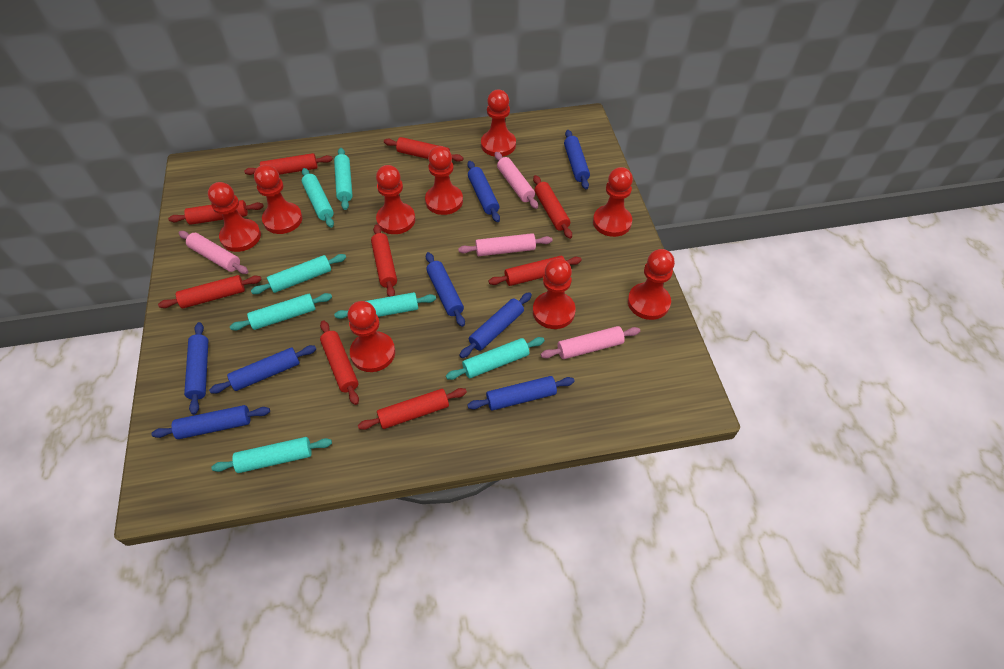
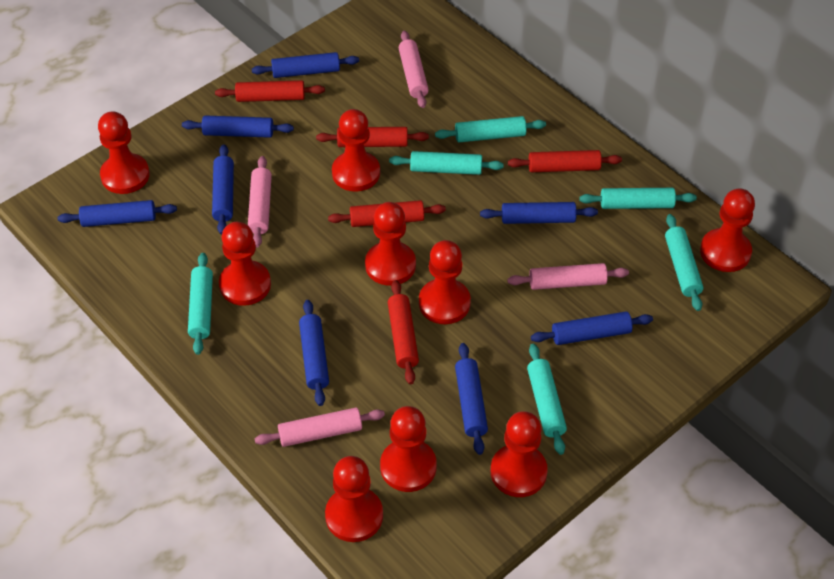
red rolling pin: [158,275,262,308] [168,200,264,225] [244,153,333,175] [320,320,359,405] [358,388,467,430] [371,225,397,297] [384,137,463,162] [488,256,582,286] [533,175,572,239] = 9 -> [215,80,325,102] [316,127,429,147] [328,200,446,227] [388,280,419,384] [508,150,622,172] = 5
turquoise rolling pin: [211,437,332,473] [230,293,332,331] [251,254,346,294] [302,168,334,228] [334,148,353,210] [334,292,436,319] [446,337,545,380] = 7 -> [188,253,213,355] [389,151,504,175] [435,116,546,142] [527,344,567,455] [579,188,697,209] [665,214,703,311] = 6

